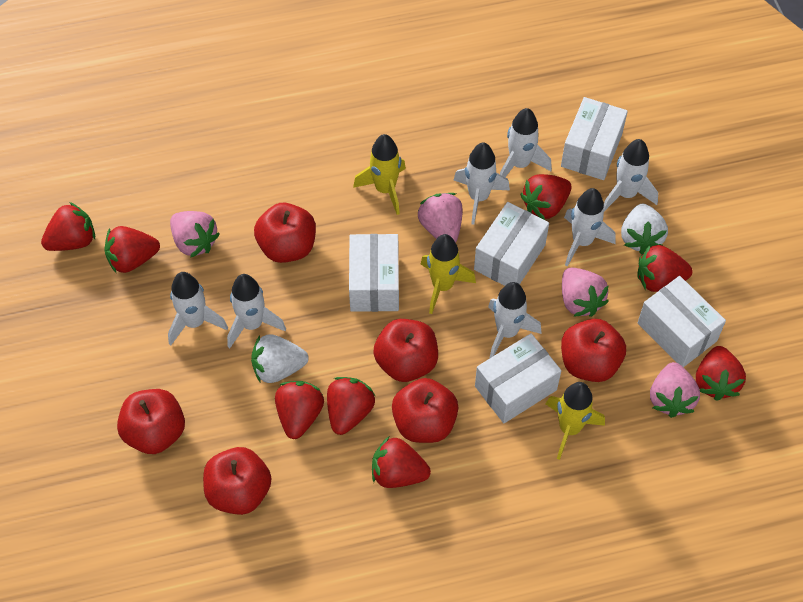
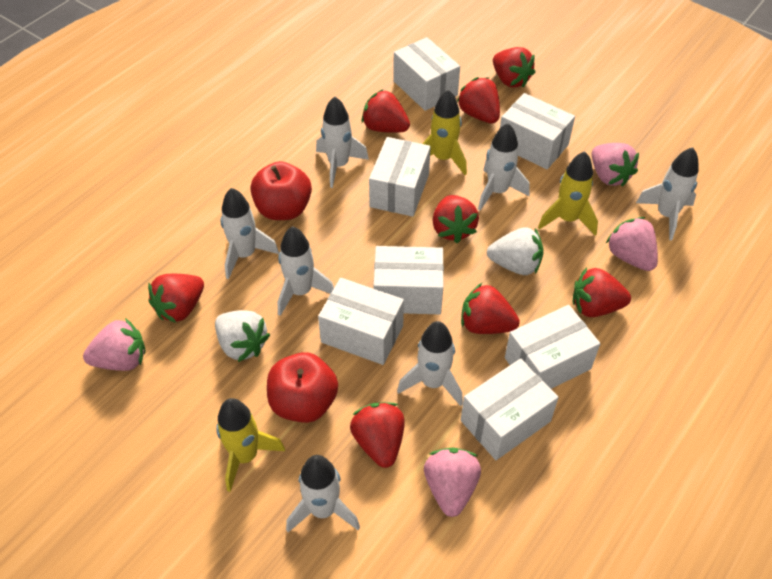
red apple: [117,389,185,454] [203,447,271,515] [254,203,316,263] [373,319,438,382] [392,378,458,443] [561,319,626,382] = 6 -> [251,161,312,220] [267,352,338,423] = 2
white box: [349,234,399,312] [474,202,549,286] [475,333,561,423] [561,97,628,180] [638,276,726,367] = 5 -> [318,278,404,365] [369,137,431,217] [374,246,444,314] [393,37,460,111] [461,358,559,460] [500,93,575,169] [505,305,600,389] = 7

